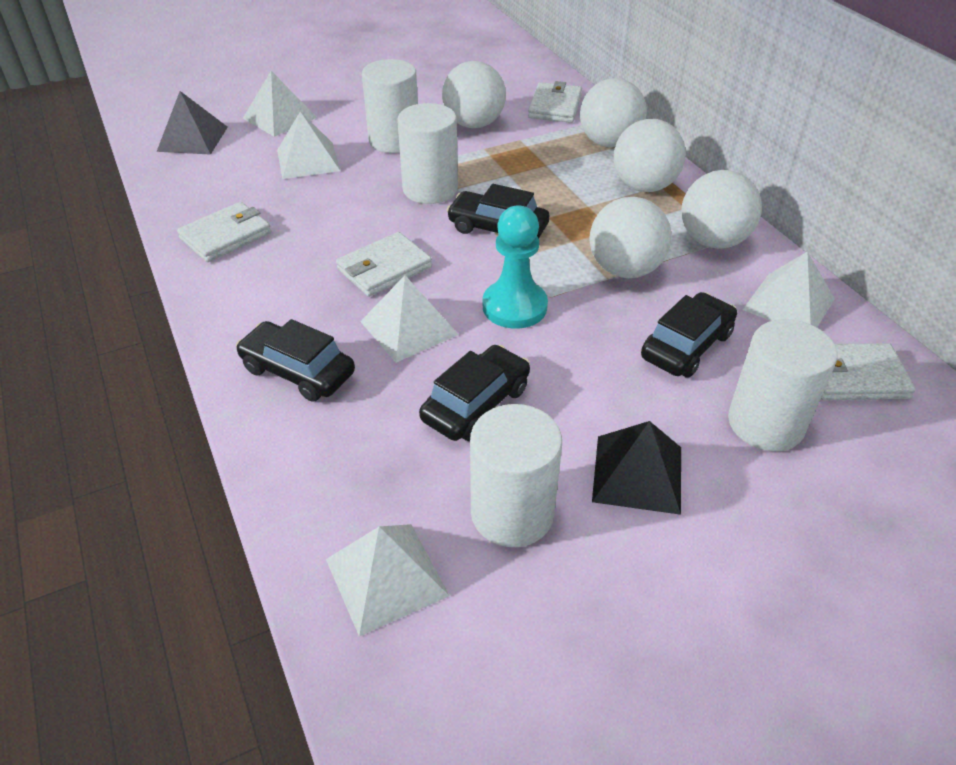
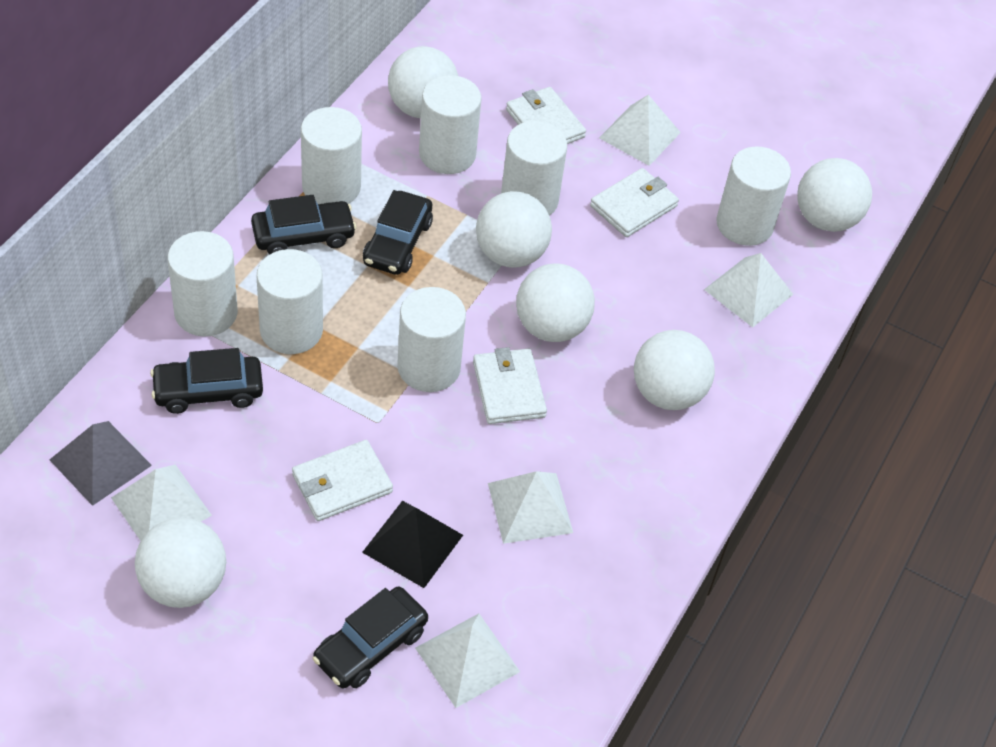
turquoise pawn: [483,206,548,329] = 1 -> none = 0
white ball: [442,61,506,128] [580,78,647,147] [590,197,671,278] [613,119,686,192] [682,170,762,249] = 5 -> [135,517,226,608] [388,46,458,118] [476,191,552,268] [516,263,595,342] [634,330,715,410] [797,158,872,232] = 6
white cylinder: [362,59,418,153] [397,103,458,204] [470,404,562,547] [728,319,838,451] = 4 -> [168,231,238,336] [257,249,323,354] [301,107,362,204] [397,287,466,392] [419,75,482,174] [501,121,567,216] [716,146,791,246] = 7

